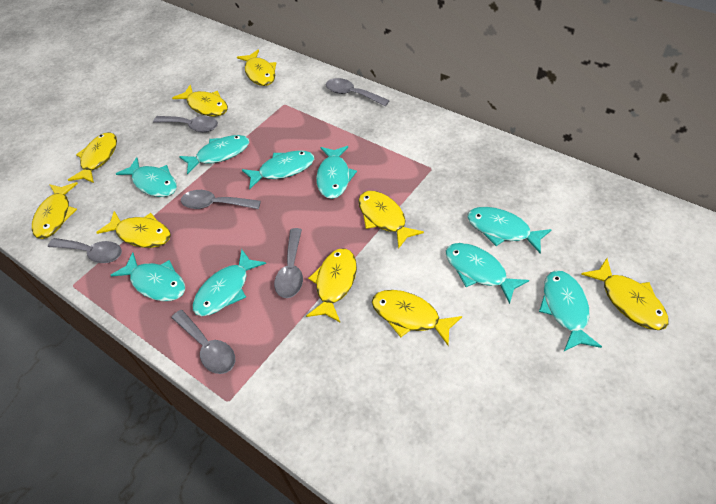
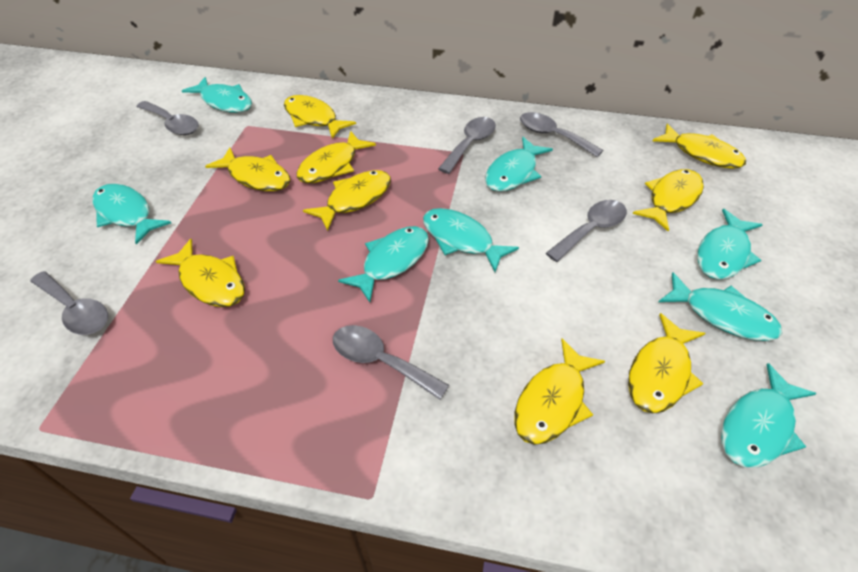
turquoise fish: [110,253,185,301] [116,157,177,197] [179,135,249,175] [193,249,266,316] [242,150,314,189] [316,146,357,199] [446,243,529,304] [467,207,552,254] [539,270,602,351] = 9 -> [92,184,171,244] [182,77,252,113] [338,226,429,302] [423,208,519,272] [485,137,553,192] [659,272,782,341] [697,209,763,279] [721,363,817,468] = 8

